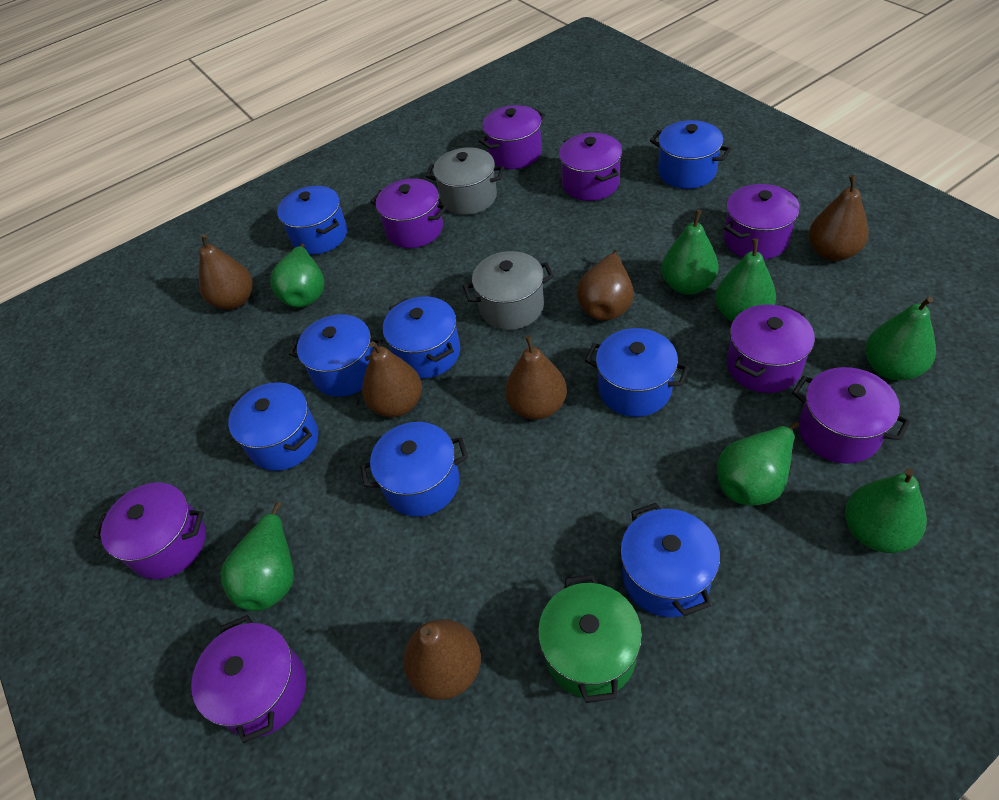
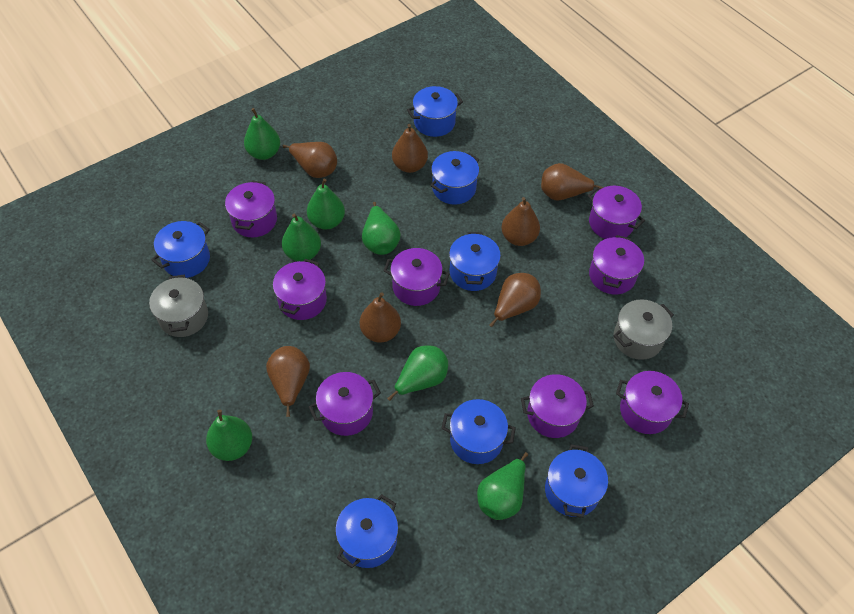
blue pot: [228,382,318,471] [277,186,347,254] [289,314,383,397] [360,422,468,517] [383,297,460,378] [585,328,689,417] [620,503,720,617] [650,120,731,189] = 8 -> [152,221,210,278] [335,494,398,568] [407,86,463,137] [430,151,480,205] [441,399,516,464] [449,232,501,291] [545,444,608,518] = 7
brown pear: [199,234,253,310] [362,341,422,417] [403,619,481,700] [505,335,567,420] [577,250,634,321] [809,175,869,261] = 6 -> [266,346,310,417] [283,142,337,178] [360,292,401,342] [392,124,428,173] [490,273,541,327] [501,197,540,246] [541,163,604,201] = 7
green pot: [538,574,642,703] = 1 -> none = 0

